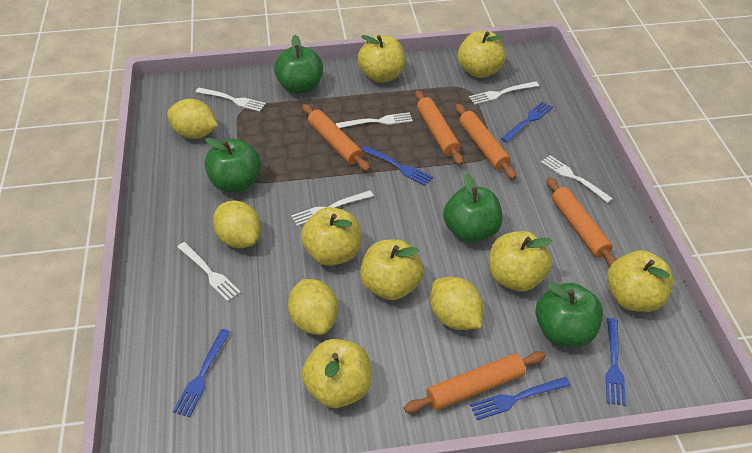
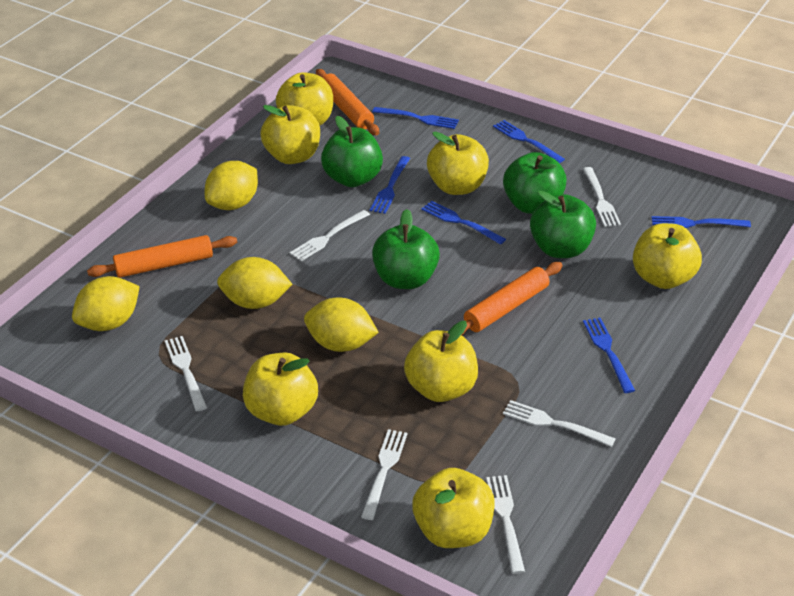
blue fork: [173,329,230,417] [361,146,433,186] [470,377,571,420] [501,102,553,142] [605,318,626,406] = 5 -> [370,156,410,214] [372,107,459,129] [421,201,506,245] [493,120,565,163] [583,318,635,393] [651,216,751,228] = 6
orange rolling pin: [302,104,370,172] [404,351,545,413] [415,90,463,165] [455,104,516,180] [546,177,617,267] = 5 -> [87,235,237,278] [316,69,379,136] [462,262,563,335] = 3

